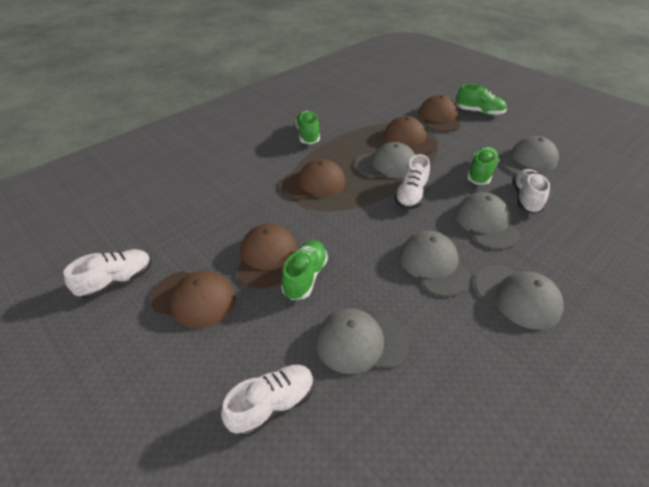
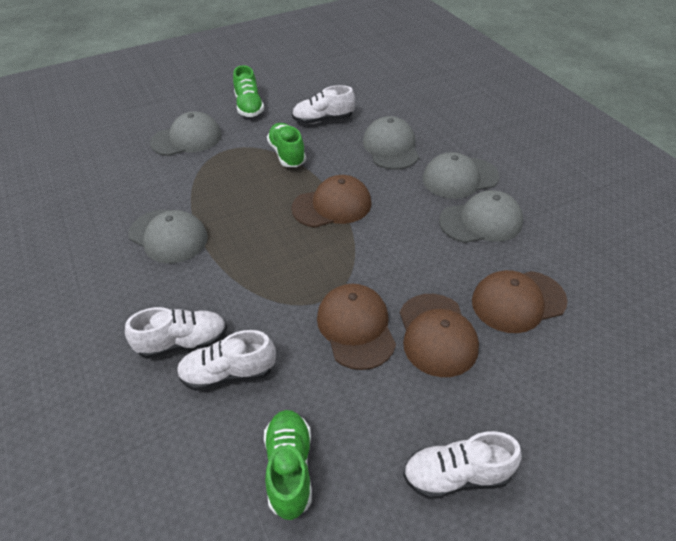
brown cap: [150,271,236,329] [236,224,298,289] [280,159,345,200] [384,116,437,155] [419,95,461,132] = 5 -> [291,175,371,228] [317,284,396,370] [400,294,479,377] [472,270,567,333] = 4
green shoe: [281,240,328,300] [295,110,320,144] [456,84,507,115] [467,147,500,185] = 4 -> [233,65,264,117] [264,410,312,520] [267,123,306,167] = 3
grey cap: [316,308,410,374] [355,142,415,178] [399,231,472,297] [455,192,520,250] [475,265,564,330] [501,136,559,175] = 6 -> [128,209,208,264] [150,111,222,156] [363,116,419,170] [423,152,500,199] [439,190,523,243] = 5

